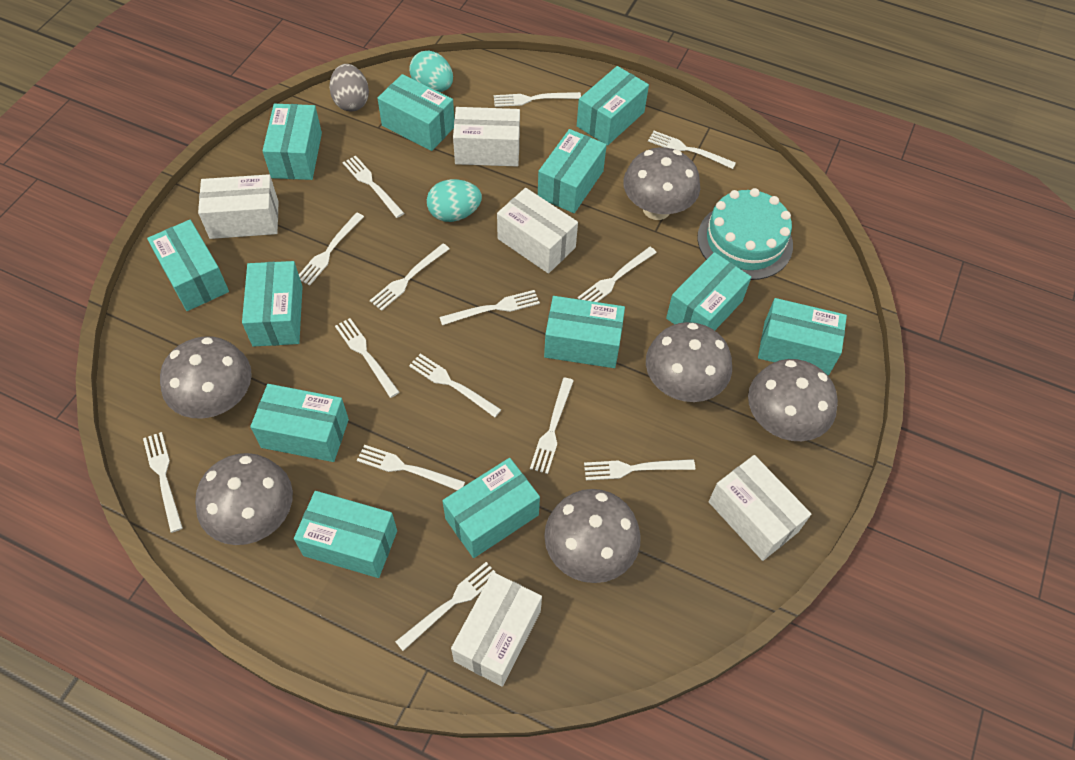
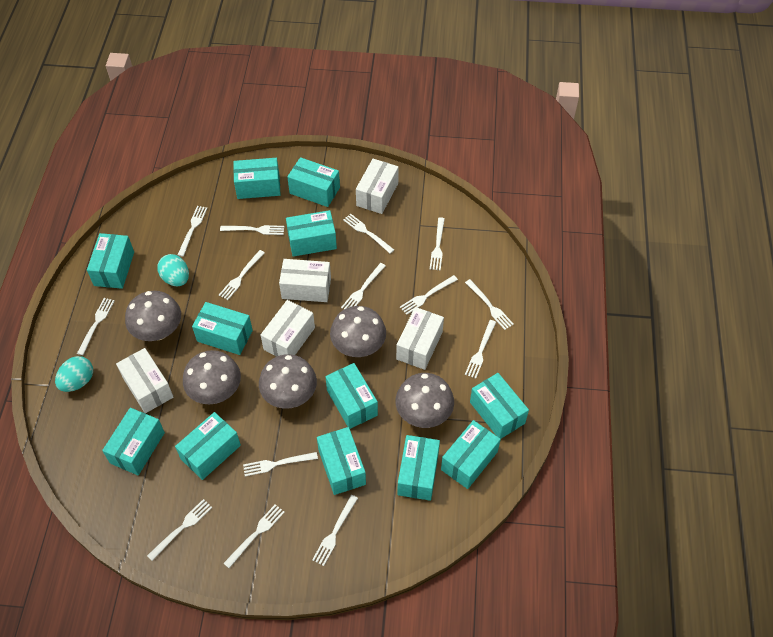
grey egg: [329,64,369,112] = 1 -> none = 0
grey mushroom: [160,336,252,419] [195,453,293,545] [544,489,641,583] [623,147,700,220] [646,322,732,402] [748,359,838,441] = 6 -> [125,291,181,341] [183,350,241,404] [259,354,317,409] [330,306,386,357] [396,373,454,428] = 5
turquoise cake: [697,188,793,280] = 1 -> none = 0

